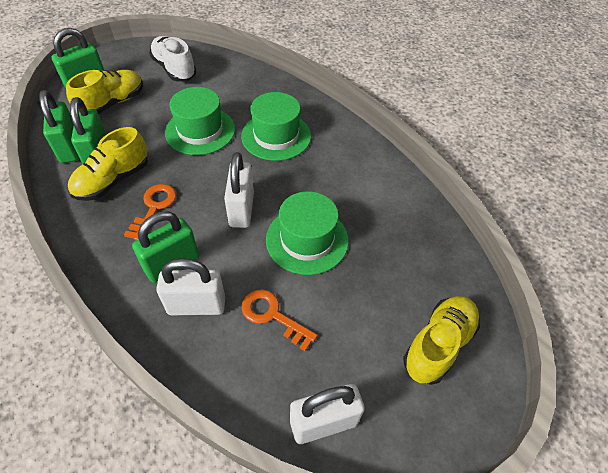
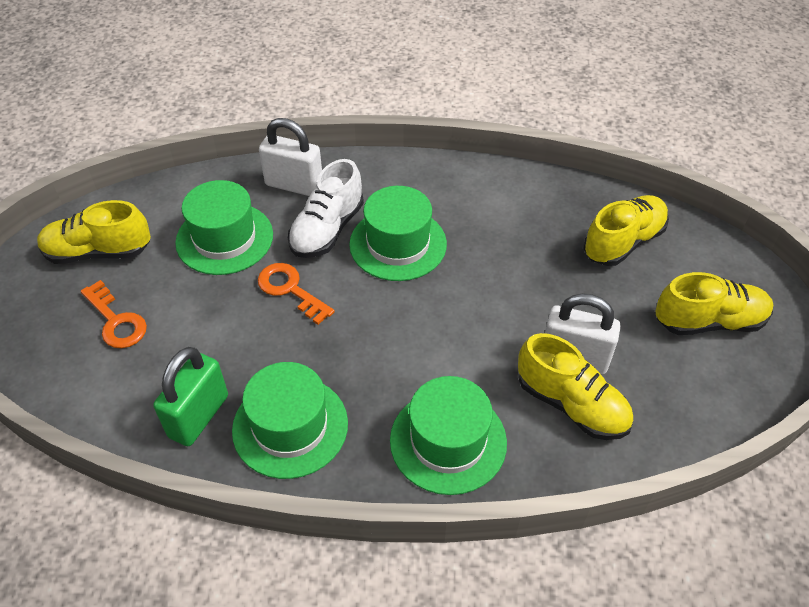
green hat: [165,87,235,155] [241,92,311,161] [266,191,349,275] = 3 -> [175,180,273,275] [232,362,348,479] [349,186,447,281] [390,376,507,495] = 4
green padlock: [39,90,79,163] [51,28,104,88] [70,97,107,164] [132,212,199,283] = 4 -> [153,347,228,446] = 1
white padlock: [156,258,225,316] [224,152,254,228] [290,384,365,444] = 3 -> [259,118,322,196] [545,293,621,374] = 2
yellow shoe: [66,70,143,114] [68,127,148,201] [403,296,480,385] = 3 -> [37,200,151,264] [518,333,633,440] [584,195,669,266] [655,272,773,335] = 4

